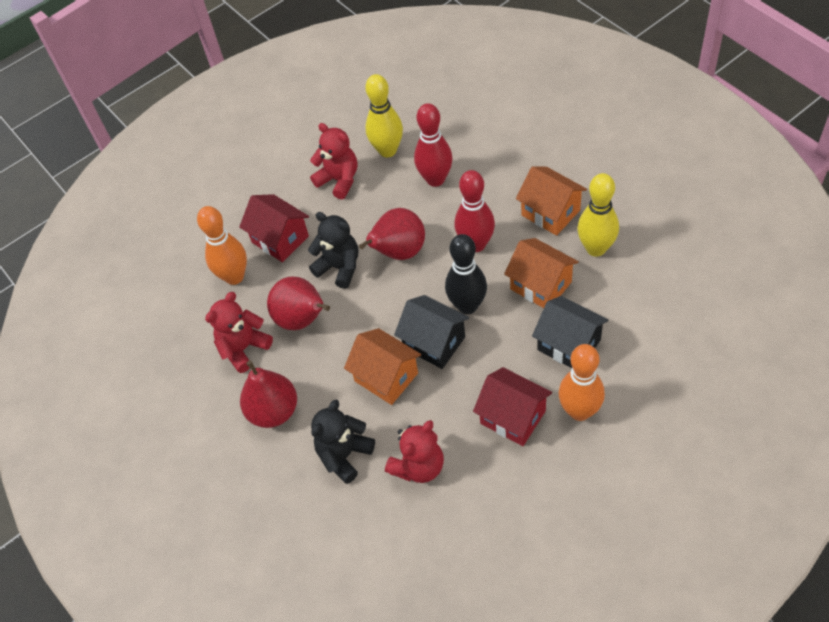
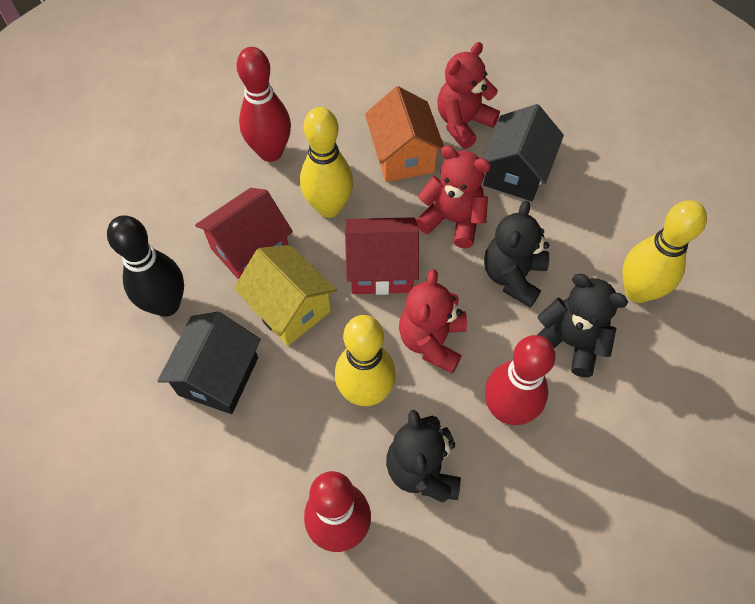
black teddy bear: [308,212,358,289] [311,400,375,484] = 2 -> [386,410,461,503] [484,201,549,308] [537,274,628,377] = 3
orange bowling pin: [197,206,247,285] [559,344,605,421] = 2 -> none = 0
orange house: [344,328,421,405] [504,238,579,308] [516,167,587,236] = 3 -> [365,86,444,182] = 1
red bowling pin: [414,103,452,187] [454,170,495,252] = 2 -> [236,47,291,162] [304,471,371,552] [485,335,556,425] = 3
red pear: [240,360,297,428] [267,276,330,330] [359,208,425,260] = 3 -> none = 0
yellow bowling pin: [365,74,403,157] [577,173,619,257] = 2 -> [300,107,353,218] [335,315,396,406] [622,200,707,303] = 3
yellow house: none = 0 -> [234,245,337,346] = 1

